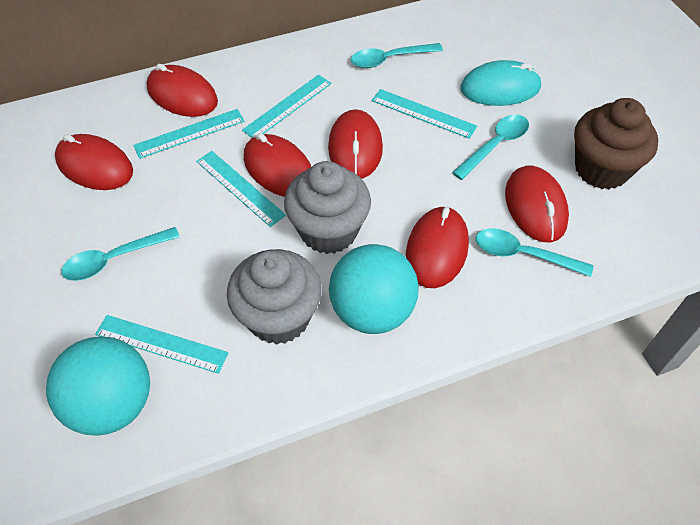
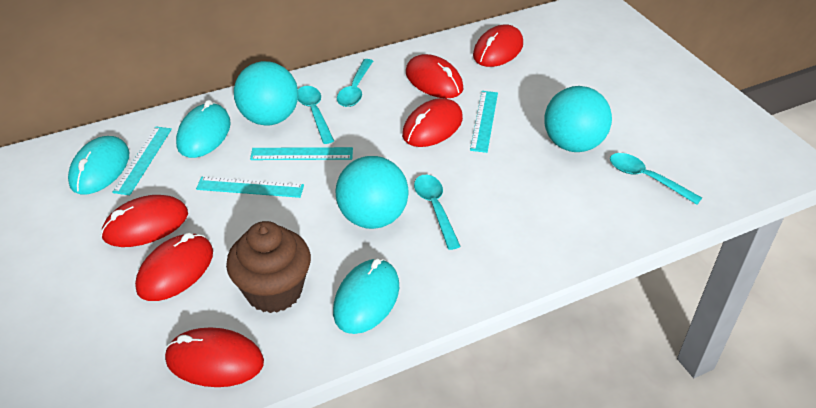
grey cupcake: [227,249,322,345] [284,161,371,254] = 2 -> none = 0
turquoise ball: [46,336,150,436] [329,244,419,334] = 2 -> [234,61,298,126] [336,156,409,229] [544,86,612,152] = 3
turquoise mouse: [461,60,542,106] = 1 -> [68,136,129,195] [176,100,231,158] [333,258,399,334] = 3
turquoise ruler: [95,315,228,374] [133,109,245,159] [196,151,286,227] [242,75,332,137] [372,89,477,139] = 5 -> [112,127,172,195] [196,177,304,198] [250,147,353,160] [470,91,498,153] = 4

